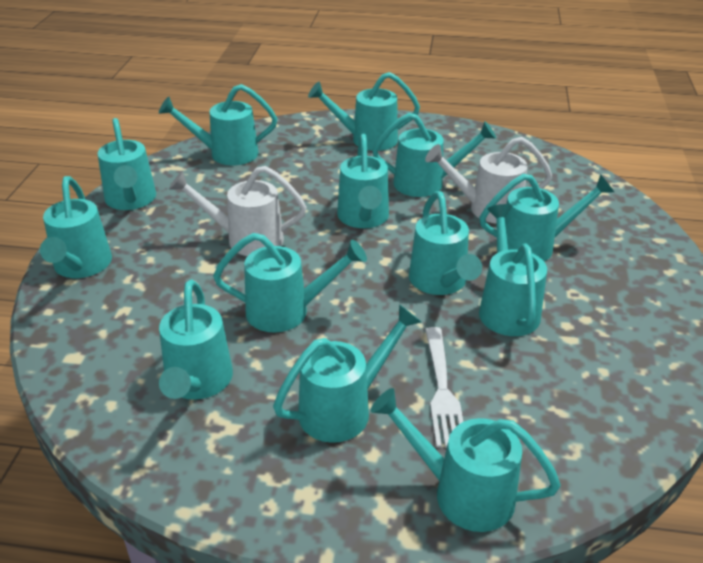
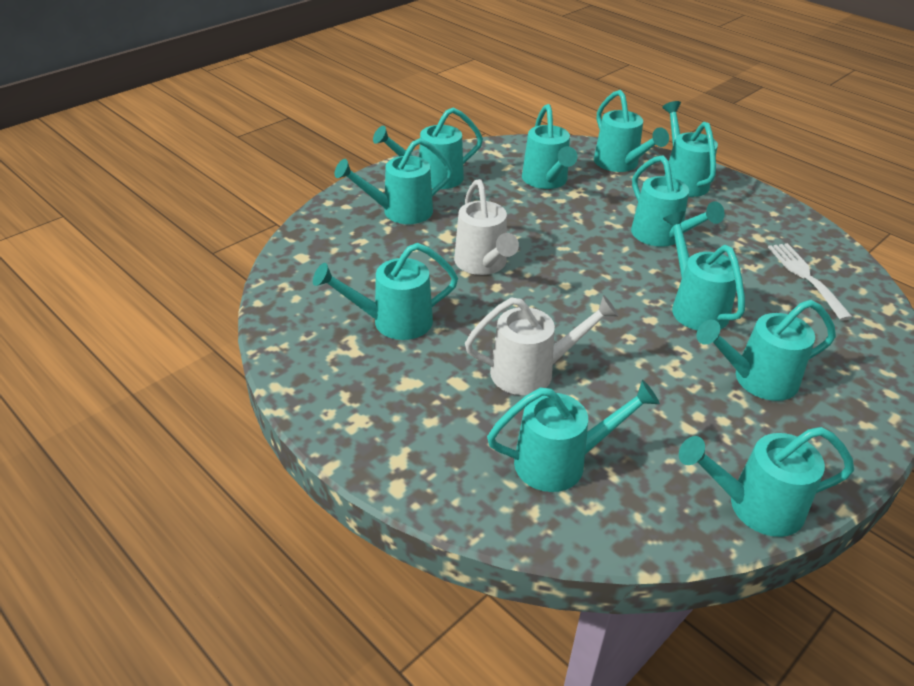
turquoise watering can: [40,176,112,278] [98,118,156,210] [159,84,277,165] [159,280,233,400] [213,233,367,332] [273,304,421,443] [308,72,420,151] [337,134,389,228] [371,388,561,532] [372,113,496,197] [409,191,482,295] [479,174,614,261] [479,204,547,336] = 13 -> [313,243,458,340] [335,138,453,224] [373,107,483,189] [487,380,660,492] [522,104,577,189] [594,90,669,172] [631,155,725,247] [662,101,718,197] [663,211,745,330] [679,427,854,537] [696,300,836,401] = 11

